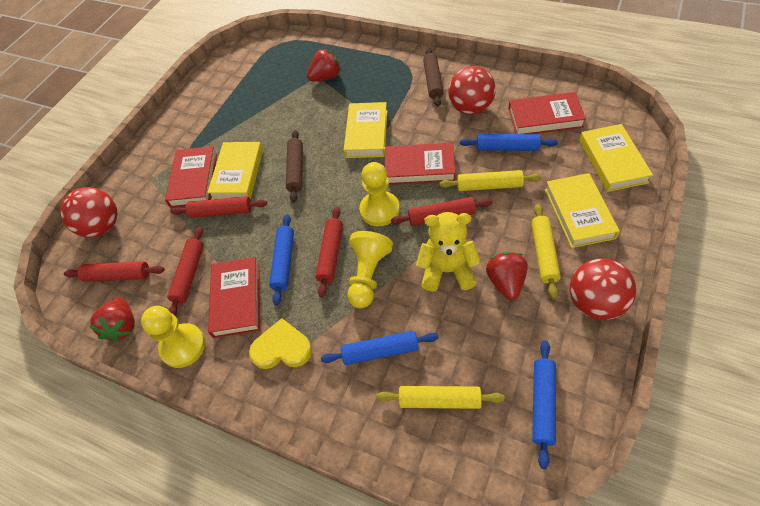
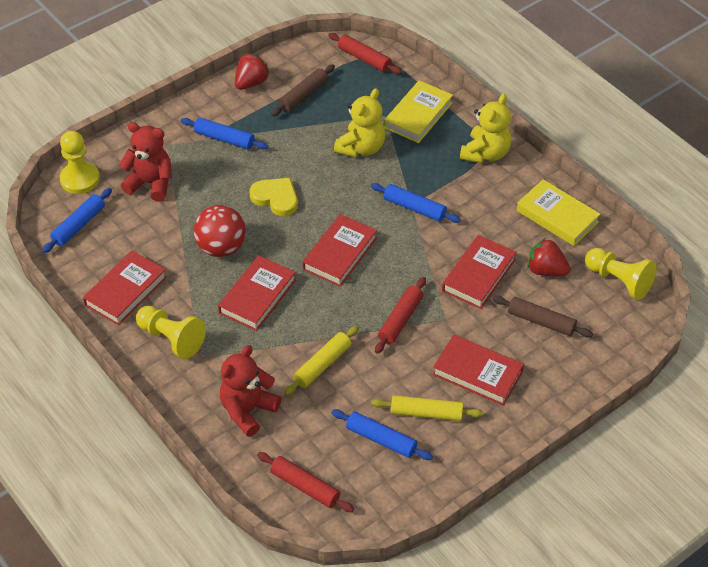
red ball: [60,187,117,237] [448,66,496,115] [570,258,636,320] = 3 -> [193,205,246,257] = 1
red book: [165,146,217,208] [208,257,260,338] [385,143,456,185] [508,92,586,134] = 4 -> [83,250,167,326] [218,255,296,331] [302,214,377,287] [433,335,524,406] [442,235,517,309] = 5
red rolling pin: [64,262,164,282] [167,227,204,316] [171,196,267,218] [315,207,343,298] [391,197,493,226] = 5 -> [257,452,354,512] [328,33,402,74] [375,277,426,354] = 3
red strawberry: [89,298,135,342] [307,49,341,81] [486,252,528,300] = 3 -> [235,53,270,90] [527,238,571,276] = 2
red teddy bear: none = 0 -> [119,122,172,201] [220,345,281,437] = 2
yellow book: [207,142,263,200] [344,102,387,158] [545,173,620,248] [579,124,653,192] = 4 -> [384,80,453,143] [517,179,601,246] = 2
yellow rolling pin: [376,386,505,409] [439,170,541,191] [531,204,561,299] = 3 -> [284,325,359,396] [371,395,483,421] = 2
yellow teddy bear: [416,212,481,292] = 1 -> [334,88,385,157] [460,94,511,163] = 2

